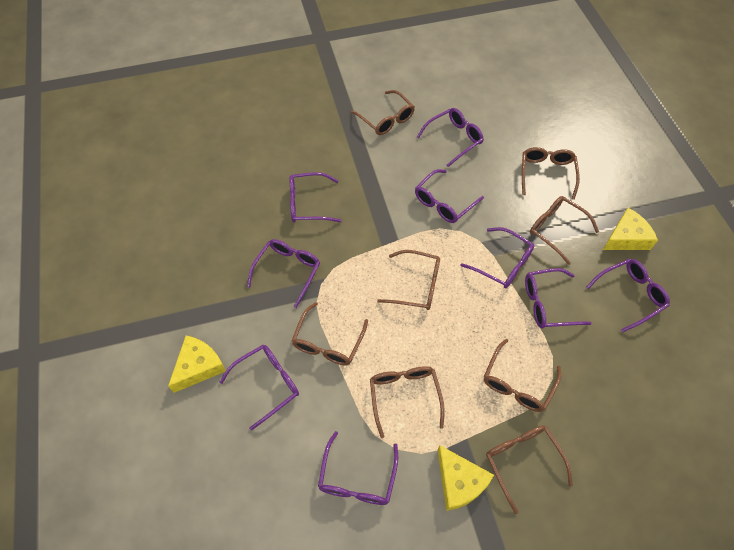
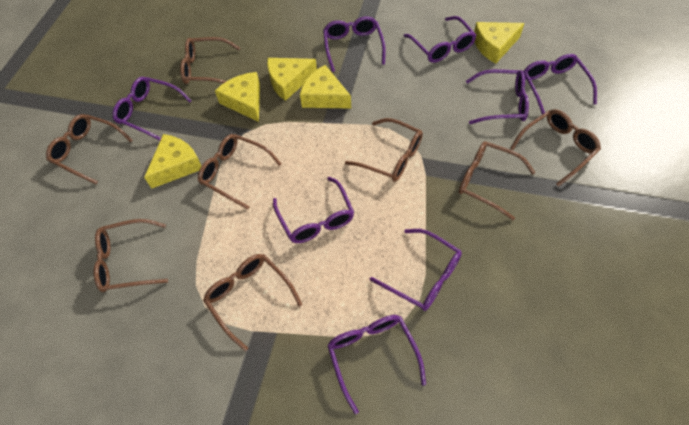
purple glasses: [219,345,299,431] [247,239,320,308] [289,172,342,223] [318,431,398,505] [415,169,484,223] [417,108,484,167] [460,227,534,288] [525,268,592,329] [586,259,670,332] = 9 -> [113,77,192,140] [273,177,354,243] [323,16,386,72] [327,315,426,414] [370,229,462,311] [404,16,476,63] [466,69,529,124] [523,54,597,114] = 8
yellow cheese: [168,335,226,393] [437,445,494,511] [603,208,658,250] = 3 -> [144,134,201,189] [215,72,260,122] [267,58,317,101] [300,65,351,108] [474,22,524,64] = 5

